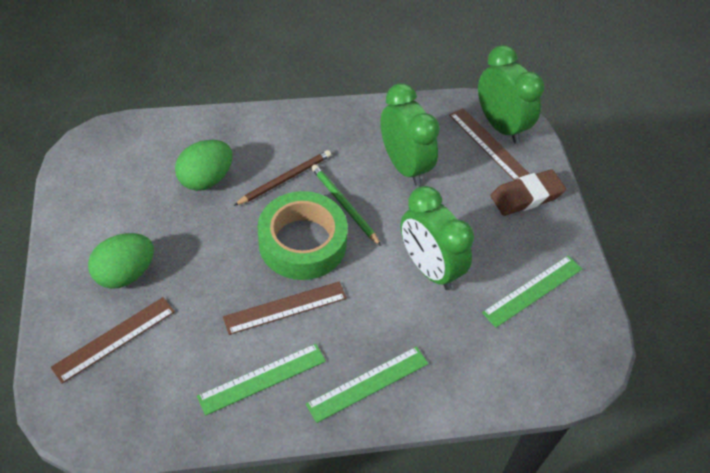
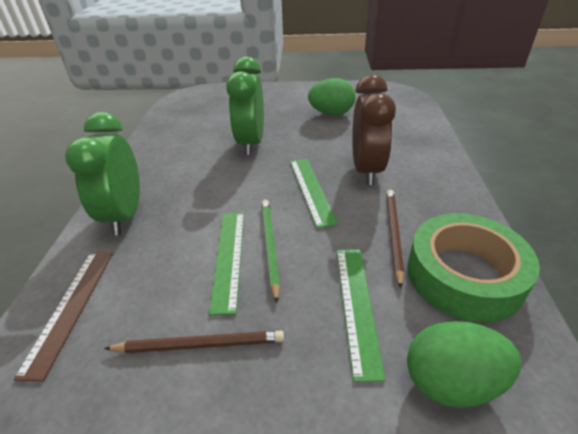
brown clock: none = 0 -> [352,74,396,185] = 1
brown eraser: [491,169,566,216] = 1 -> none = 0
brown pencil: [234,150,331,206] = 1 -> [104,331,284,353] [387,190,404,288] = 2
brown ruler: [51,297,175,384] [223,282,347,335] [449,108,530,180] = 3 -> [13,252,113,382] = 1
green clock: [380,83,440,186] [400,186,474,290] [478,45,544,144] = 3 -> [65,112,140,236] [226,57,264,155] = 2

